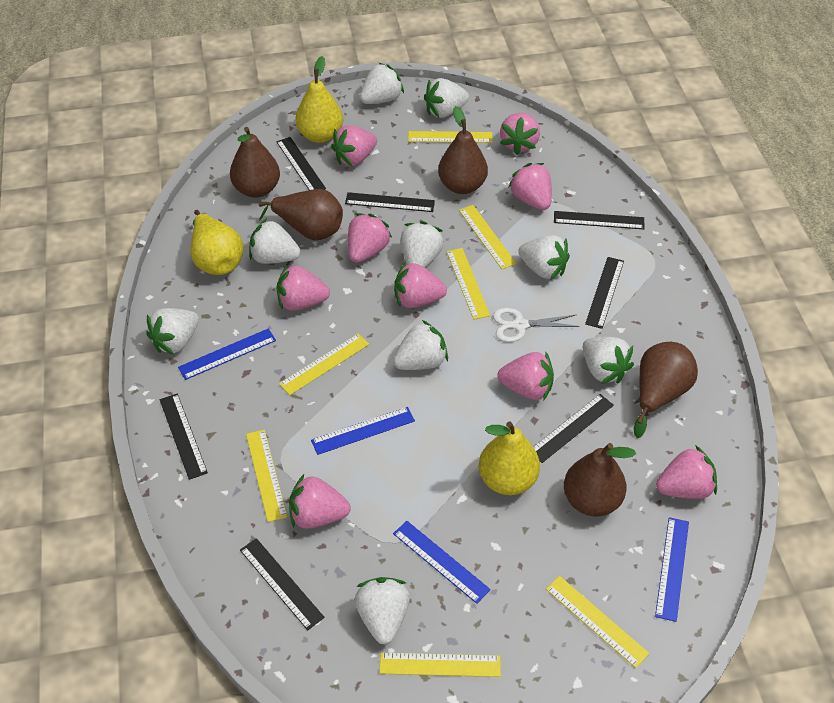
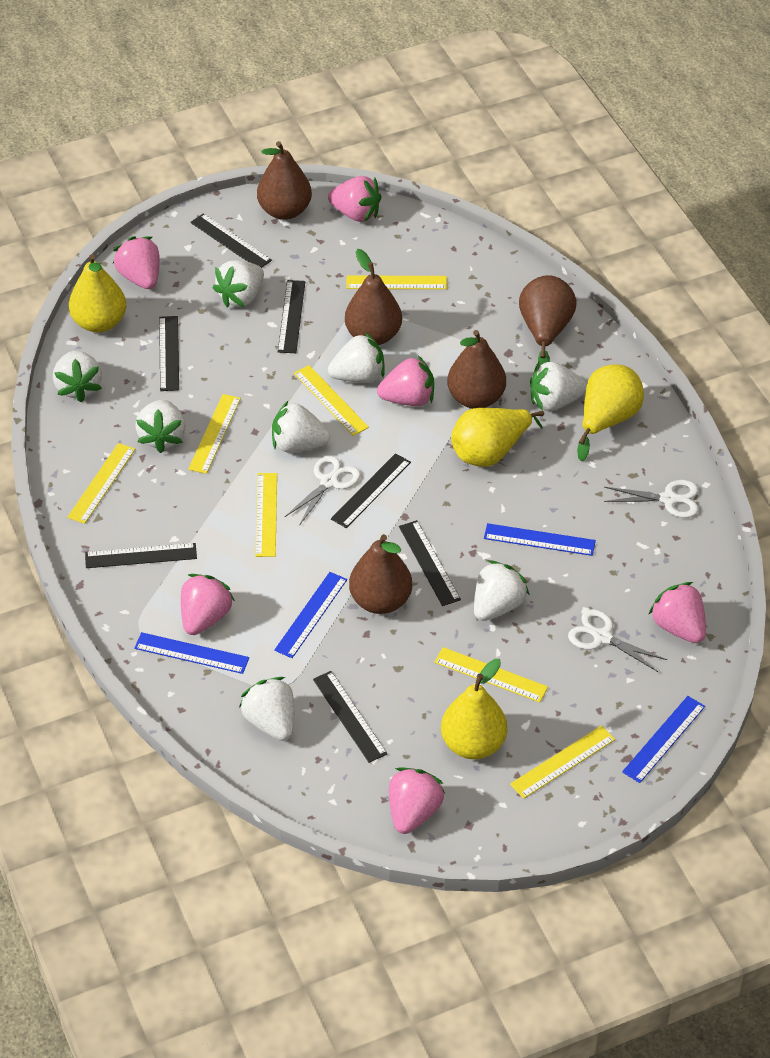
pink strawberry: [276,264,330,311] [289,474,351,529] [331,125,377,166] [348,213,392,263] [394,262,447,308] [497,352,554,401] [500,113,540,155] [508,163,552,210] [656,445,717,499] = 9 -> [113,236,160,289] [181,574,235,635] [328,176,381,222] [377,356,434,406] [389,768,445,834] [648,582,706,643] = 6
white scissors: [493,308,579,342] = 1 -> [284,456,361,526] [568,609,667,672] [604,480,699,518] = 3
white strawberry: [146,308,199,355] [249,218,301,264] [355,577,410,644] [360,63,404,104] [393,320,448,370] [401,221,444,268] [424,78,469,118] [518,235,570,280] [583,337,634,384] = 9 -> [53,351,102,402] [135,400,185,453] [213,261,264,307] [239,677,294,741] [272,401,330,452] [328,332,384,383] [474,560,530,621] [530,362,587,411] = 8
yellow pear: [191,210,243,275] [295,56,343,143] [479,421,540,495] = 3 -> [69,254,126,333] [441,659,507,759] [451,408,544,467] [577,364,644,461] = 4

